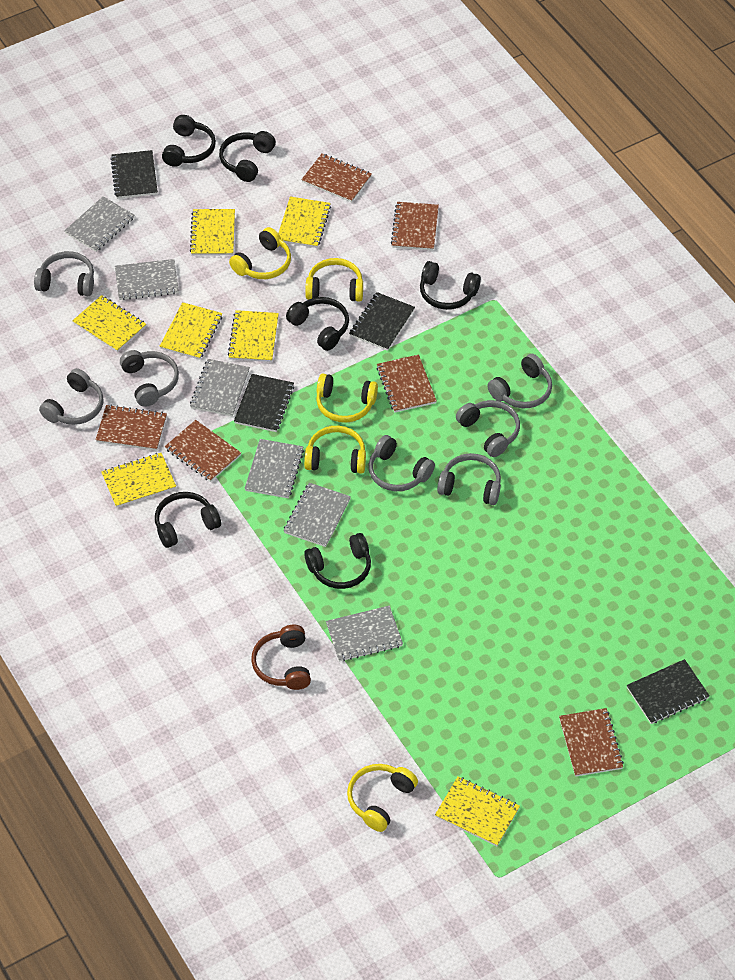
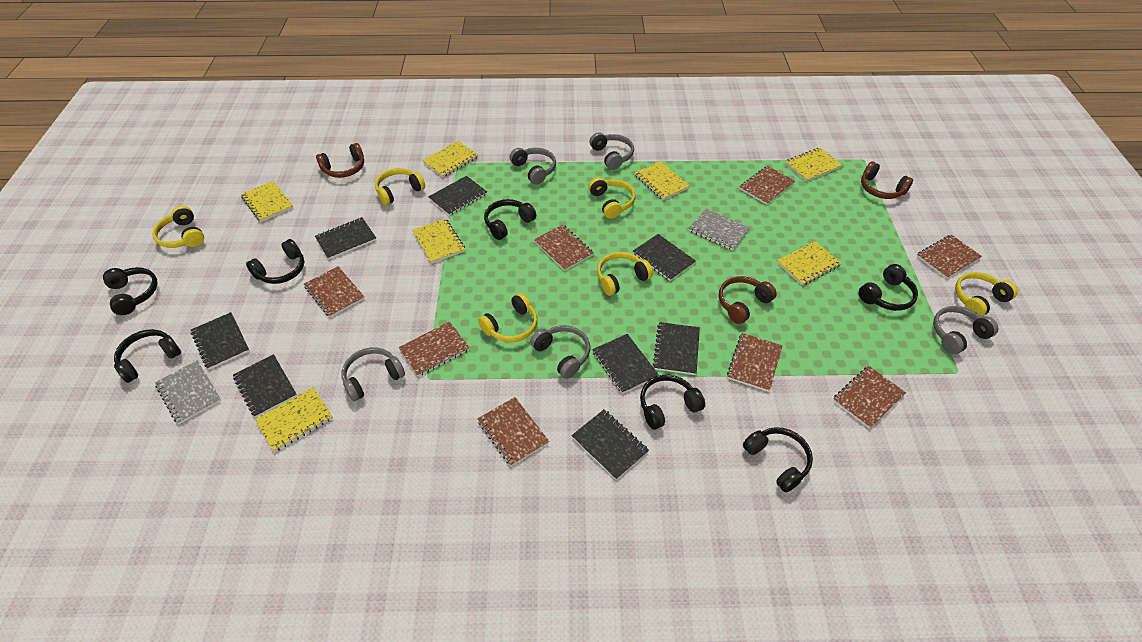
black headphones: [155,492,221,548] [162,115,216,167] [219,131,276,182] [286,297,349,351] [304,533,371,589] [420,261,481,310] = 6 -> [103,267,158,315] [114,329,181,383] [246,239,304,284] [484,199,536,240] [640,375,705,430] [743,427,813,492] [858,264,918,311] = 7
black notebook: [110,150,158,199] [234,374,294,432] [349,292,415,351] [627,659,710,724] = 4 -> [191,312,250,370] [233,354,297,418] [315,217,376,259] [428,176,487,216] [571,410,649,480] [592,334,659,394] [633,234,696,281] [653,322,700,375] = 8
brown headphones: [251,624,311,690] = 1 -> [316,143,364,178] [719,276,777,324] [861,161,913,199] = 3
brown notebook: [96,405,167,451] [165,420,241,482] [301,154,372,203] [377,354,437,413] [391,202,439,251] [559,708,624,777] = 6 -> [304,266,365,317] [399,321,470,377] [477,397,549,466] [534,225,594,271] [727,333,783,392] [740,166,795,205] [833,366,906,429] [917,235,982,279] = 8
grey headphones: [34,251,94,296] [39,368,103,425] [120,350,179,407] [369,435,435,491] [437,453,501,505] [456,400,520,457] [487,354,552,408] = 7 -> [342,347,405,402] [509,148,556,185] [530,325,590,379] [589,132,634,170] [933,306,998,354] = 5
grey notebook: [64,196,134,252] [115,259,179,300] [190,359,250,416] [245,439,304,498] [284,483,351,547] [326,606,403,662] = 6 -> [155,361,221,424] [689,209,750,250] = 2
yellow headphones: [229,227,291,279] [304,426,366,474] [305,258,363,302] [316,374,378,423] [347,764,418,832] = 5 -> [152,206,204,248] [375,168,425,206] [478,293,538,342] [588,177,635,219] [597,252,653,296] [955,272,1018,317] = 6

